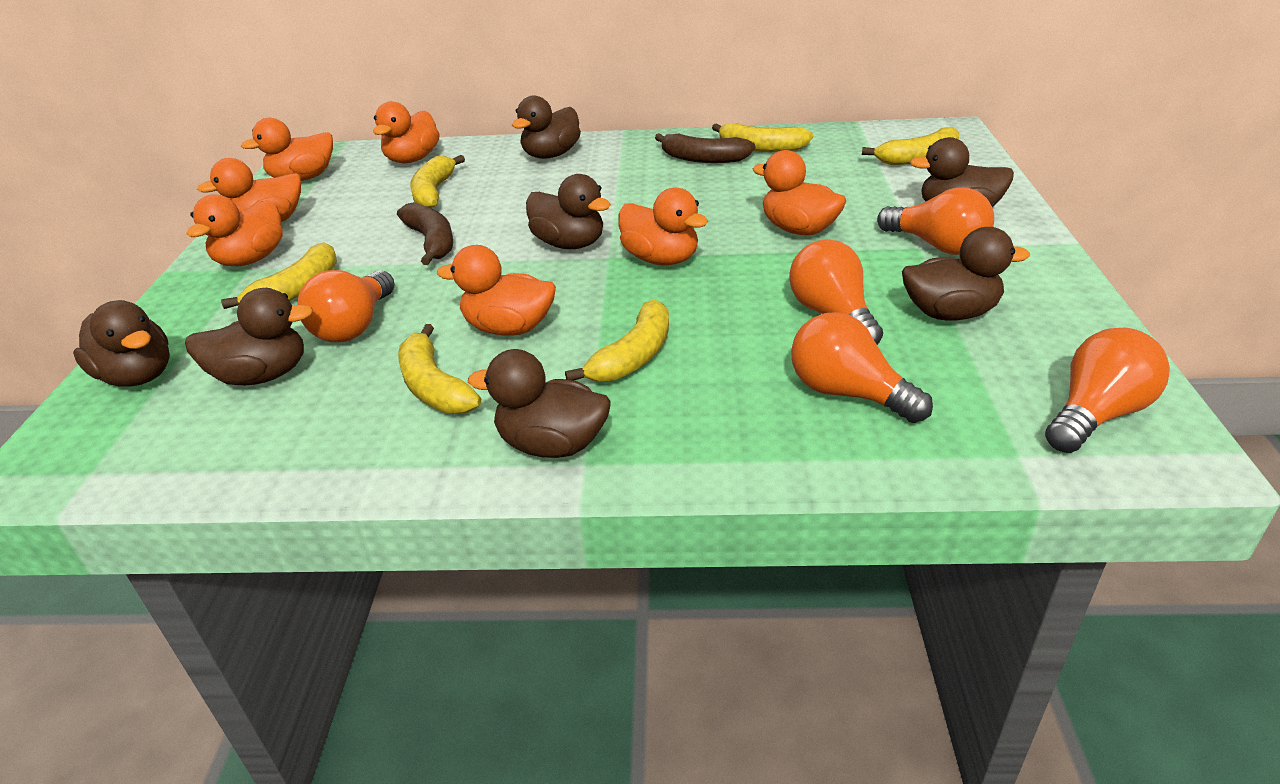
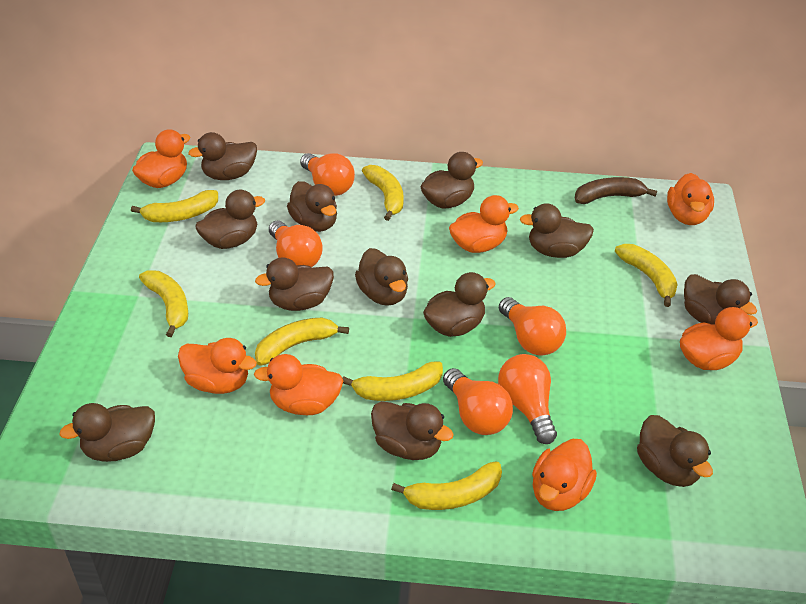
brown banana: [397,202,453,265] [655,133,755,163] = 2 -> [575,177,657,204] = 1
brown duck: [73,300,170,387] [185,288,313,385] [468,349,610,458] [512,96,581,159] [526,174,611,249] [902,227,1030,321] [910,137,1014,207] = 7 -> [59,403,155,462] [188,132,257,180] [195,190,265,249] [255,257,334,311] [287,181,337,232] [355,248,408,306] [371,401,454,460] [420,152,483,208] [423,272,496,337] [520,203,594,258] [637,415,713,487] [684,274,757,325] = 12
yellow banana: [221,242,337,309] [398,324,481,414] [410,155,465,208] [565,299,669,382] [712,123,813,152] [862,127,959,165] = 6 -> [131,190,218,222] [139,270,188,337] [255,317,349,366] [342,361,443,401] [362,165,404,221] [391,461,502,510] [615,244,678,307] = 7

